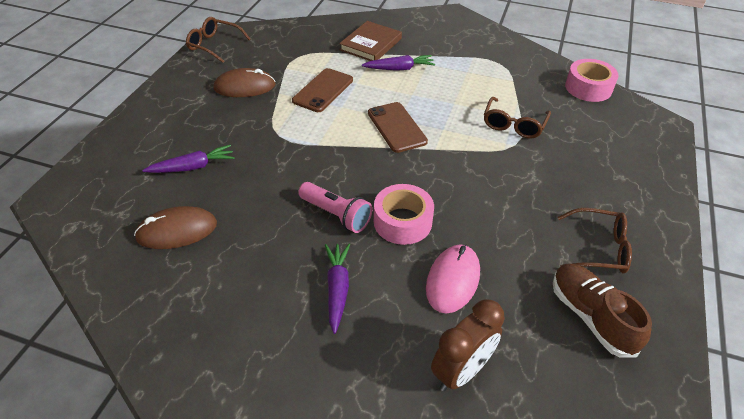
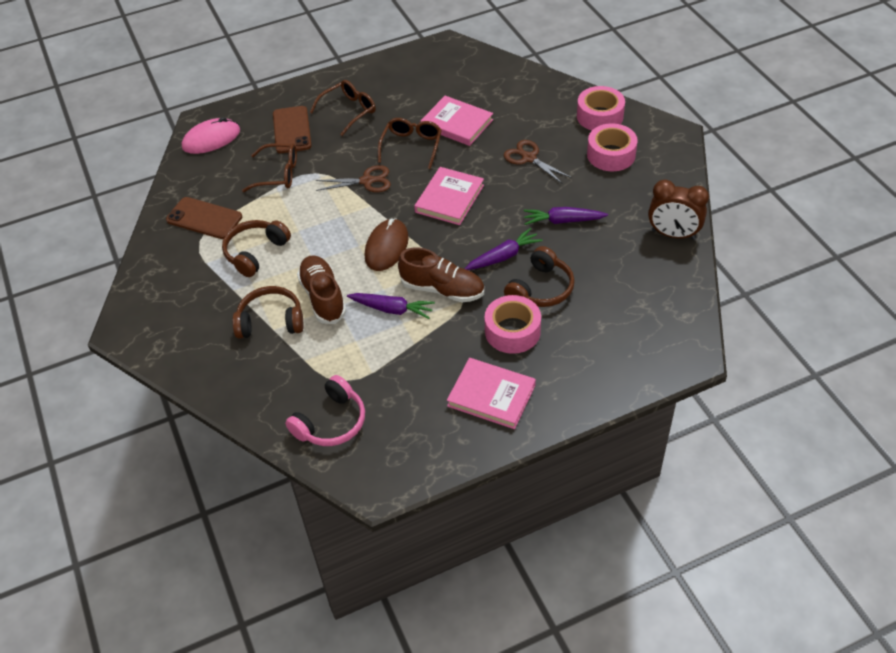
brown book: [339,21,402,61] = 1 -> none = 0
brown headphones: none = 0 -> [222,220,291,277] [232,286,304,339] [504,246,575,307] = 3
brown mouse: [134,206,217,249] [213,68,276,97] = 2 -> [365,218,409,271] = 1
brown scissors: none = 0 -> [316,165,391,192] [504,140,572,184] = 2
brown shoe: [553,263,652,358] = 1 -> [297,255,346,324] [398,247,484,302] = 2
pink book: none = 0 -> [414,167,484,225] [421,96,493,146] [447,358,536,429] = 3
pink flashlight: [298,182,372,233] = 1 -> none = 0
pink headphones: none = 0 -> [285,375,365,446] = 1
pink tape: [374,184,434,245] [565,59,619,102] = 2 -> [485,295,541,354] [577,86,625,130] [587,123,638,171] = 3

